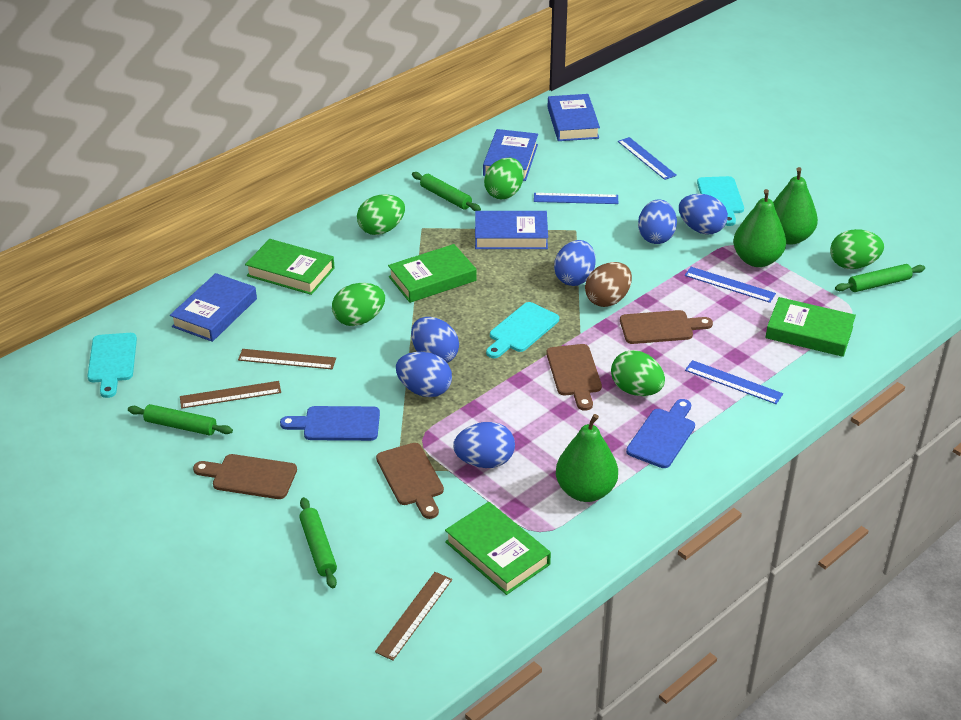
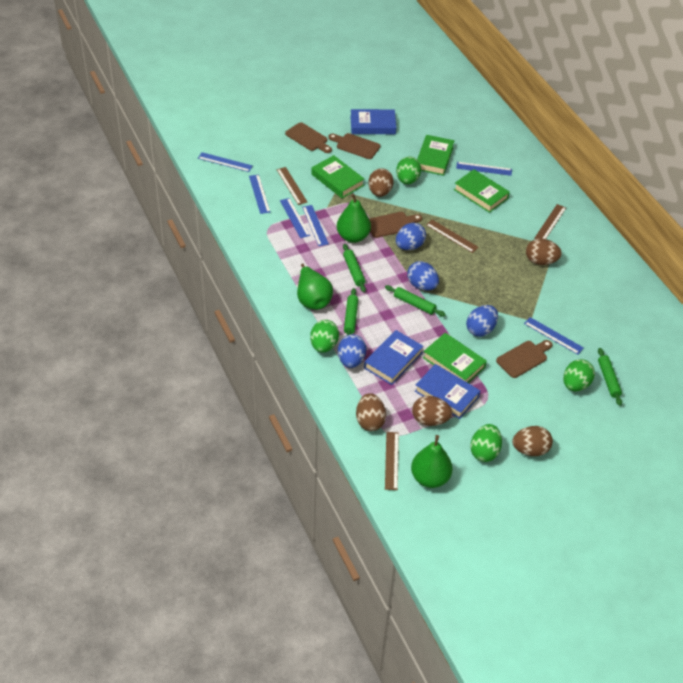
blue book: [170,273,257,342] [475,211,548,249] [483,129,538,181] [548,94,600,141] = 4 -> [350,109,396,134] [364,330,424,385] [415,364,480,419] = 3
blue cutting board: [280,406,380,441] [626,399,695,468] = 2 -> none = 0
blue egg: [396,352,452,397] [411,317,459,363] [453,422,515,468] [554,240,596,286] [638,199,677,244] [679,194,728,235] = 6 -> [338,334,366,368] [396,223,426,250] [407,261,439,291] [466,305,498,337] = 4
blue ruler: [534,193,619,204] [618,137,677,180] [685,267,776,303] [685,360,783,404] = 4 -> [198,152,253,172] [249,174,270,214] [280,198,310,238] [302,205,329,246] [456,162,512,176] [524,317,584,355] = 6
brown egg: [585,262,632,307] = 1 -> [356,393,386,431] [368,168,394,197] [412,396,452,426] [512,426,553,456] [526,238,562,265] = 5
brown ruler: [180,381,281,409] [238,349,336,369] [375,572,452,661] = 3 -> [277,167,307,205] [385,432,399,490] [426,220,479,253] [535,204,566,239] = 4
green egg: [332,283,385,326] [357,194,405,235] [484,158,524,199] [611,350,665,396] [830,229,884,269] = 5 -> [310,320,339,353] [396,157,421,184] [470,424,502,462] [563,359,595,391] = 4
turquoise cutting board: [87,333,137,398] [486,302,559,358] [697,176,744,226] = 3 -> none = 0

